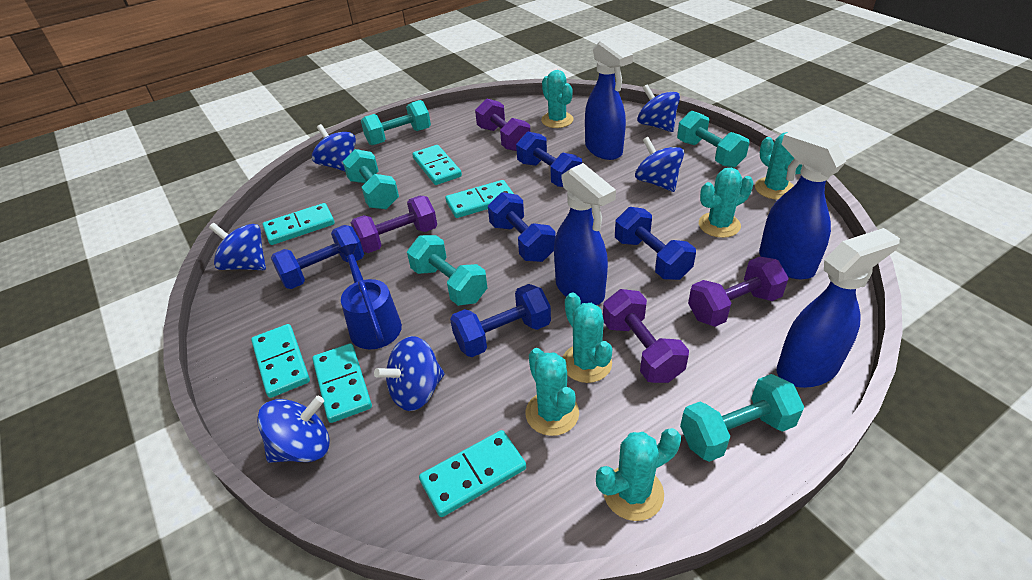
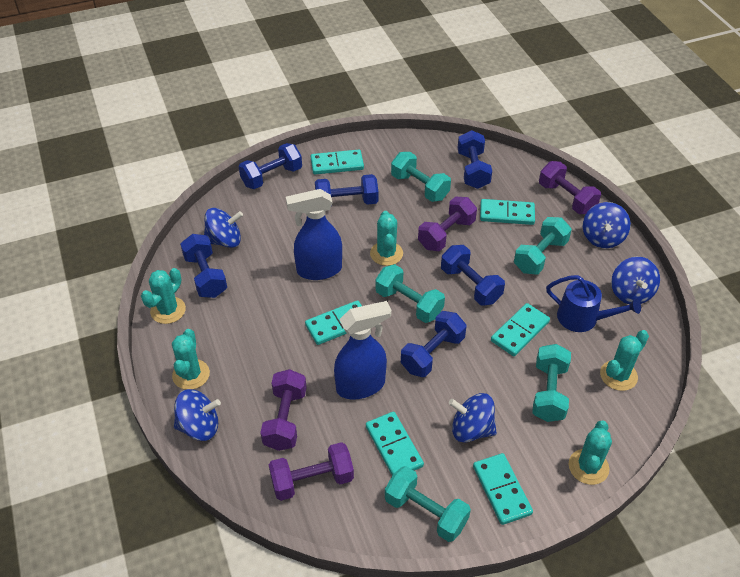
blue dumbbell: [271,225,364,289] [450,284,551,357] [488,192,556,262] [516,132,582,187] [615,207,696,280] = 5 -> [180,234,227,298] [239,143,302,189] [315,174,378,206] [401,311,467,377] [441,245,505,306] [458,130,492,189] = 6
blue spinning top: [209,223,266,270] [257,396,329,463] [312,124,356,171] [374,336,445,411] [635,137,684,192] [637,85,680,132] = 6 -> [174,389,221,441] [204,208,243,248] [449,393,497,443] [583,202,631,248] [611,257,660,304] = 5
blue spray bottle: [554,163,616,305] [585,38,633,160] [759,129,846,279] [777,228,900,388] = 4 -> [286,189,342,280] [334,301,391,399] = 2
turquoise cactus: [525,348,579,436] [541,70,574,128] [562,293,612,383] [596,428,681,521] [699,168,753,238] [755,132,802,200] = 6 -> [141,268,186,324] [172,329,210,390] [370,211,403,266] [569,420,612,485] [600,330,649,391] = 5

